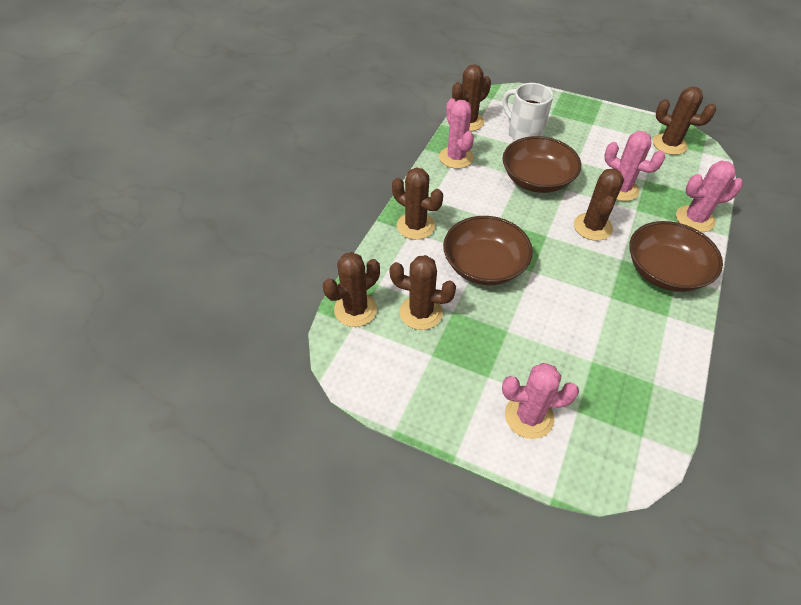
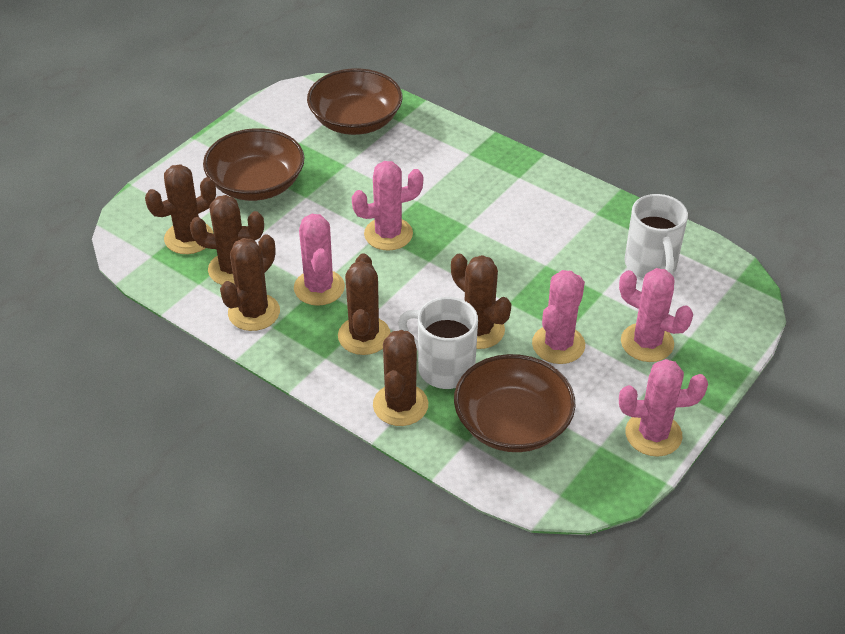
pink cactus: [439,98,474,169] [502,363,579,439] [604,131,666,201] [676,160,743,232] = 4 -> [294,214,345,306] [352,161,423,251] [532,270,585,364] [619,268,693,362] [619,359,708,457] = 5
white mug: [503,83,553,141] = 1 -> [398,297,478,389] [625,194,688,278] = 2

